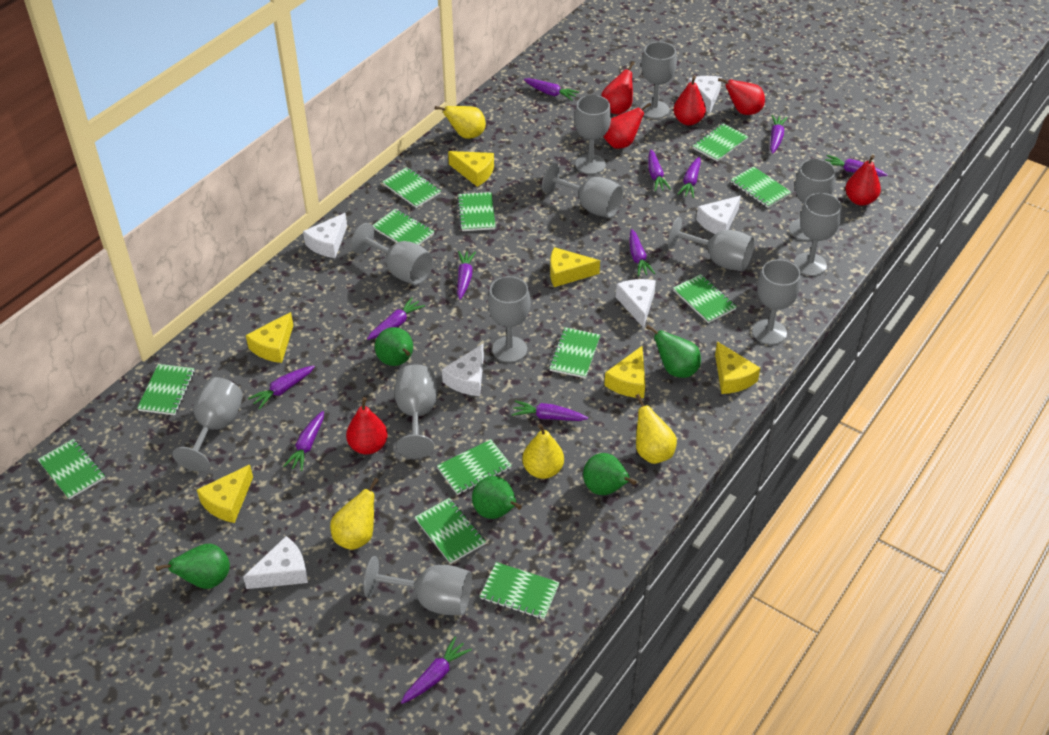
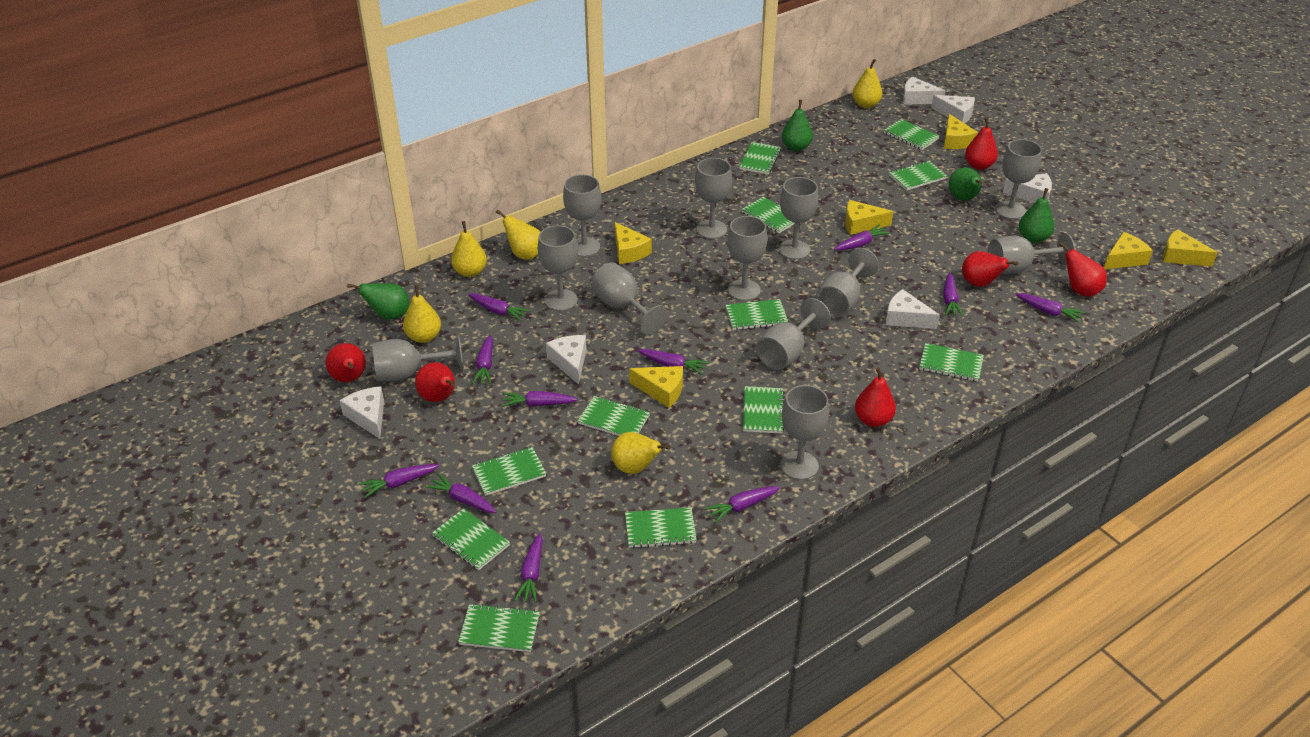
green pear: [156,544,230,589] [375,327,413,366] [472,476,522,519] [583,453,636,495] [646,325,701,378] = 5 -> [347,283,409,320] [782,100,813,151] [949,167,982,201] [1019,188,1054,243] = 4
purple carrot: [248,366,315,409] [283,411,324,471] [367,297,425,340] [401,637,472,704] [457,251,476,299] [512,400,588,421] [523,78,579,101] [630,229,655,276] [648,150,671,191] [677,157,701,198] [770,115,788,154] [825,155,887,177] = 12 -> [359,464,439,498] [425,474,496,513] [468,294,530,321] [472,335,493,384] [502,391,578,407] [514,533,543,603] [638,349,709,375] [704,486,780,523] [834,225,890,250] [943,273,963,317] [1015,293,1085,323] = 11
yellow pear: [330,478,379,550] [435,106,486,139] [522,424,564,479] [636,394,677,464] = 4 -> [403,285,441,343] [451,221,487,277] [496,209,540,260] [611,432,671,474] [852,59,882,108] = 5

